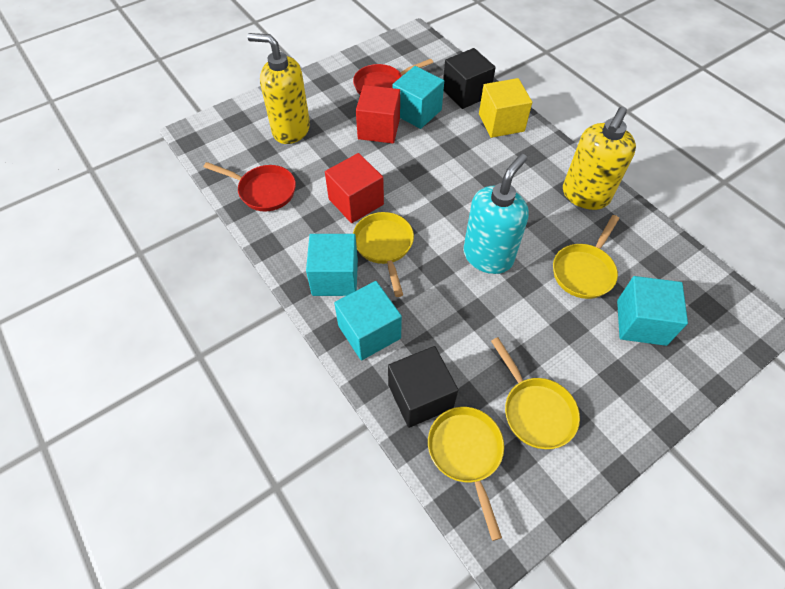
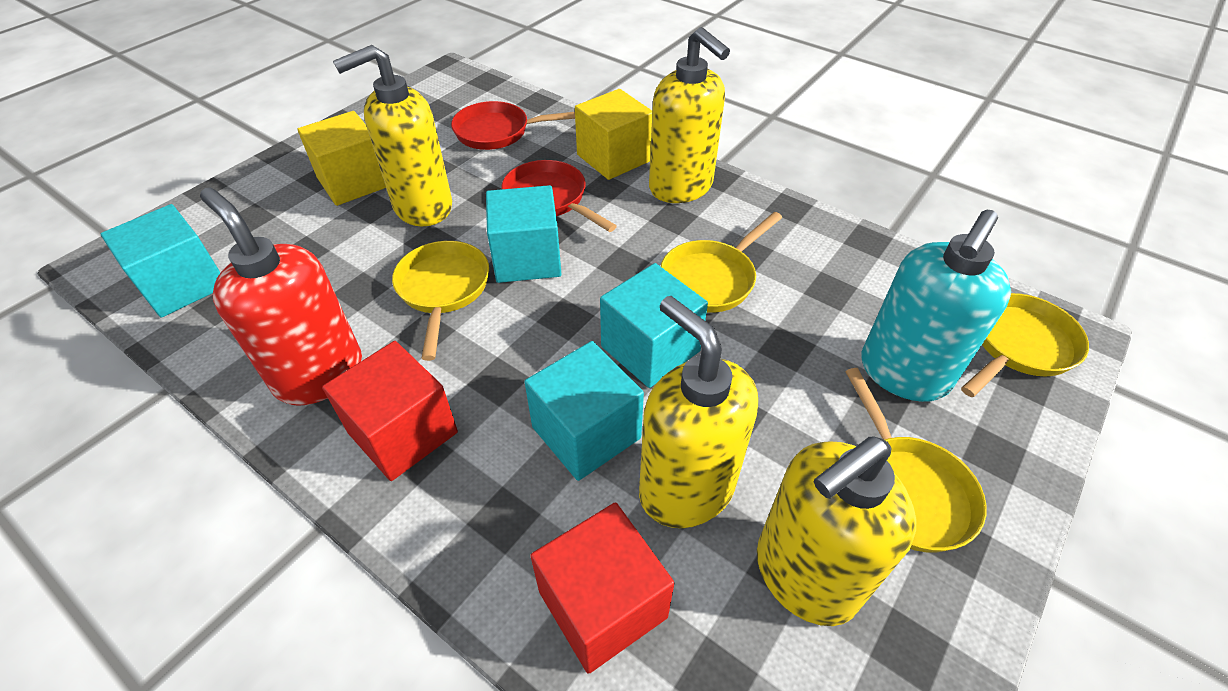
black cube: [388,346,458,428] [443,48,496,109] = 2 -> none = 0
red soap dispenser: none = 0 -> [200,188,362,406] = 1
yellow cube: [479,78,532,138] = 1 -> [297,111,386,206] [575,89,652,180] = 2
yellow soap dispenser: [247,33,310,144] [563,107,636,210] = 2 -> [333,45,452,226] [639,296,758,528] [649,27,730,203] [757,437,916,626] = 4

